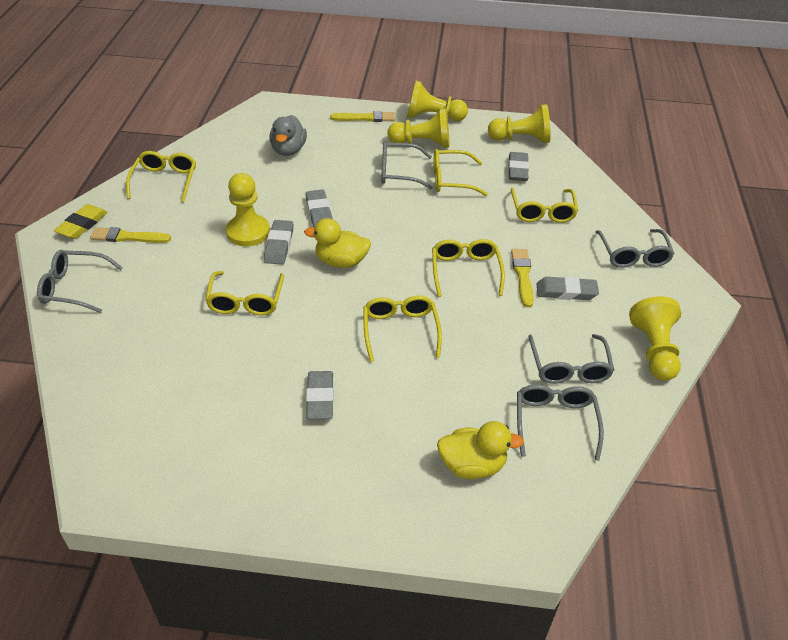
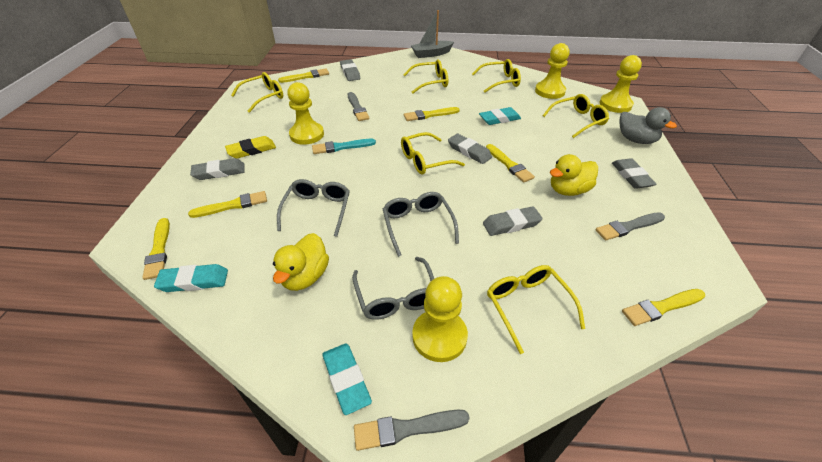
grey boat: none = 0 -> [411,10,454,58] = 1
grey brush: none = 0 -> [348,92,370,121] [354,409,470,451] [595,212,665,241] = 3
grey glasses: [37,250,123,313] [381,141,433,189] [517,384,604,461] [528,334,614,384] [595,229,675,268] = 5 -> [277,179,350,237] [352,257,434,320] [383,192,459,257] = 3
turquoise brush: none = 0 -> [312,139,376,154] = 1
turquoise eraser: none = 0 -> [154,264,228,292] [322,344,372,415] [479,107,521,125] = 3
yellow brush: [90,227,171,243] [330,111,396,122] [511,249,534,307] = 3 -> [142,218,170,280] [188,191,267,218] [278,69,329,83] [404,107,460,121] [486,144,535,182] [622,289,705,326] = 6
yellow pawn: [226,173,270,246] [387,108,450,148] [407,81,468,121] [488,104,551,143] [629,296,681,381] = 5 -> [287,82,324,145] [412,276,468,362] [535,43,570,99] [600,55,642,113] = 4

